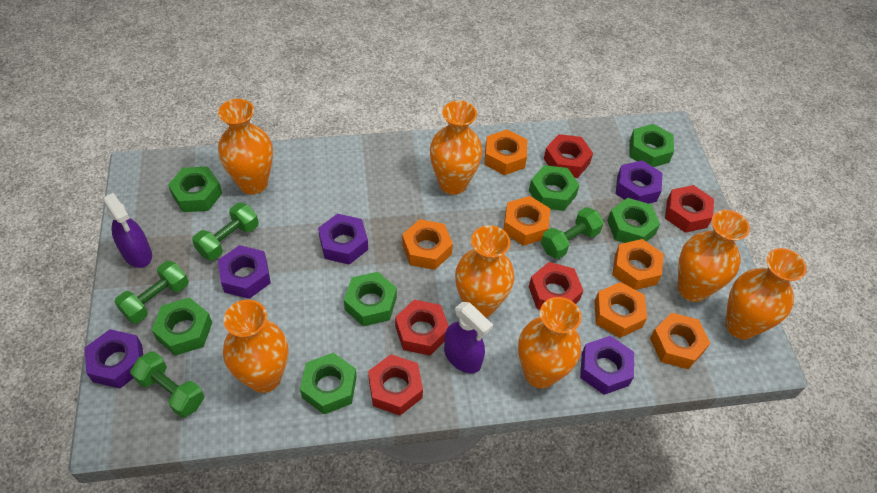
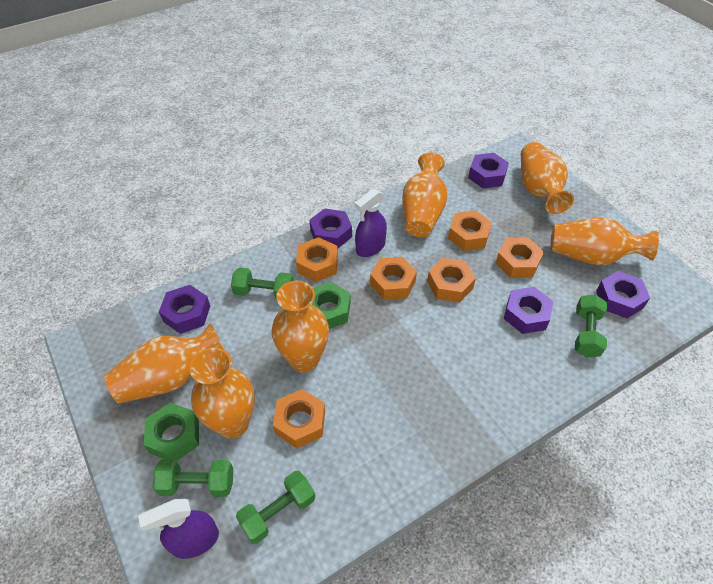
green nut: [152,297,212,356] [168,167,222,212] [300,353,357,414] [344,272,397,326] [529,165,580,211] [607,198,660,243] [630,124,674,167] = 7 -> [144,403,199,461] [311,282,350,329] = 2
orange vase: [218,99,273,195] [223,300,288,393] [430,101,483,195] [455,225,514,318] [518,297,581,389] [677,210,750,302] [725,248,807,340] = 7 -> [104,322,224,403] [189,348,255,439] [272,281,329,372] [402,153,448,237] [521,142,574,214] [551,217,659,266] = 6
red nut: [368,354,423,415] [395,300,449,355] [529,262,584,310] [544,134,593,178] [665,185,714,233] = 5 -> none = 0

